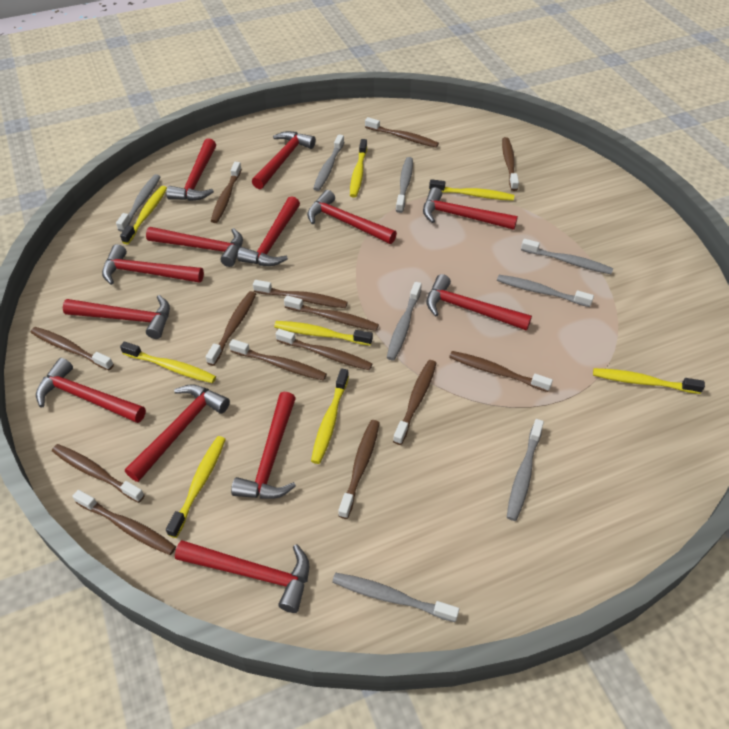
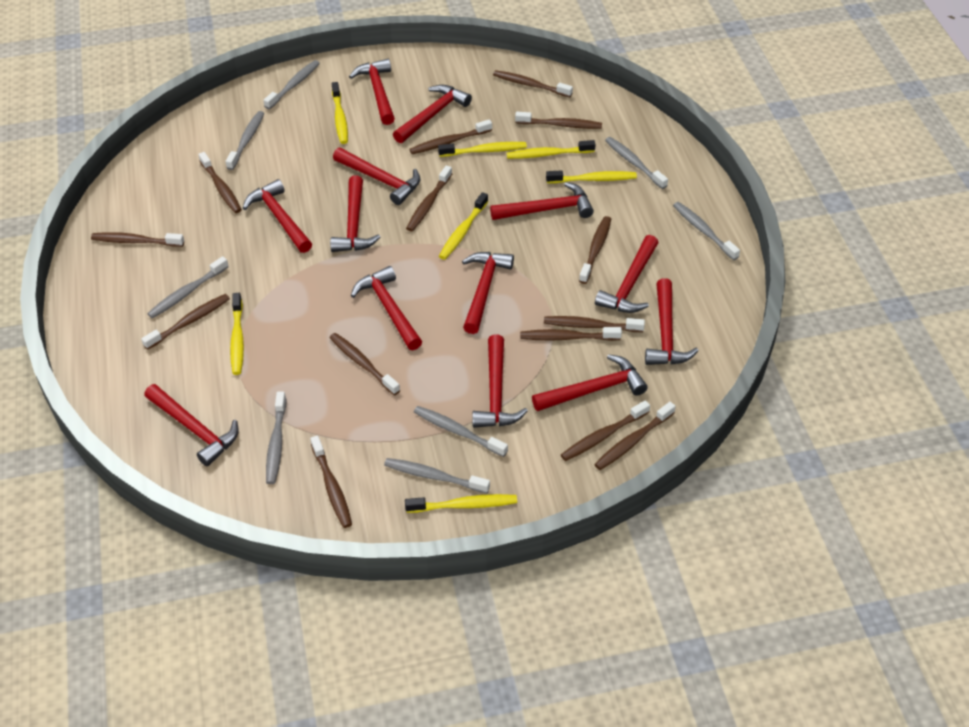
yellow toothbrush: [120,186,167,244] [120,342,216,383] [166,436,226,538] [274,321,373,346] [311,368,349,464] [350,139,367,198] [429,179,514,201] [593,368,705,394] = 8 -> [230,293,244,375] [332,82,348,144] [405,494,517,513] [438,142,527,157] [439,192,488,260] [507,140,596,159] [546,170,637,183] = 7

